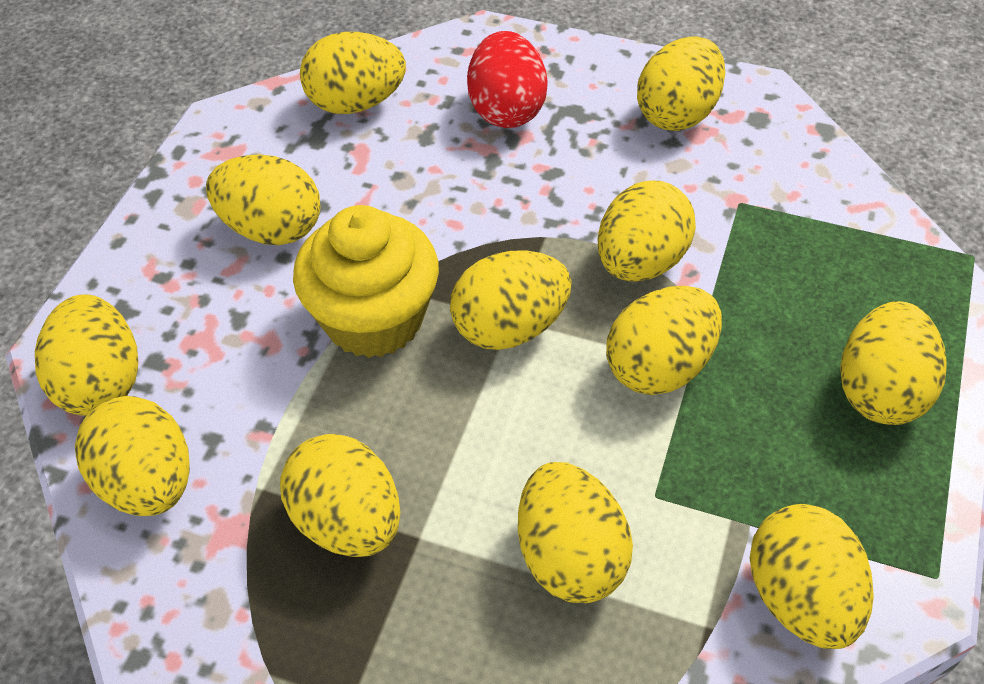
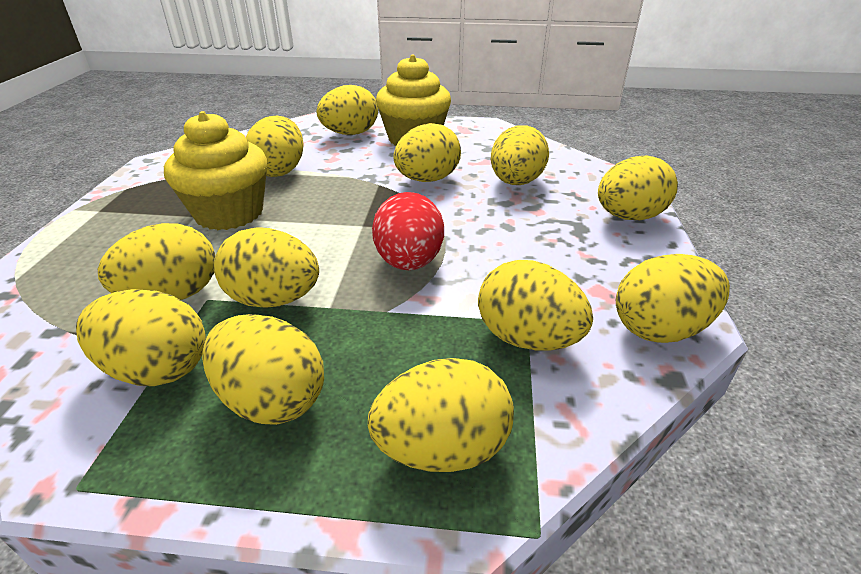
yellow cupcake: [293,205,439,358] = 1 -> [164,111,267,230] [376,55,451,146] = 2

